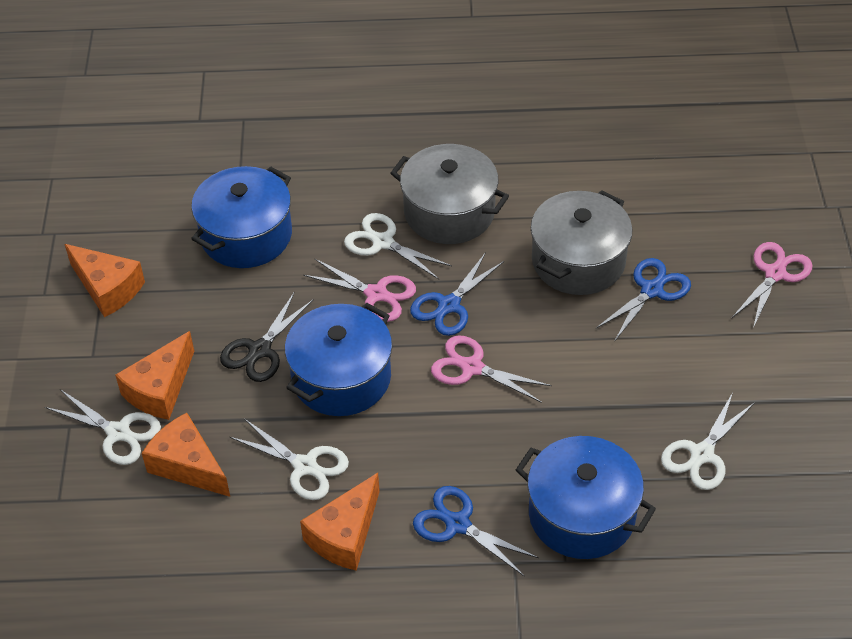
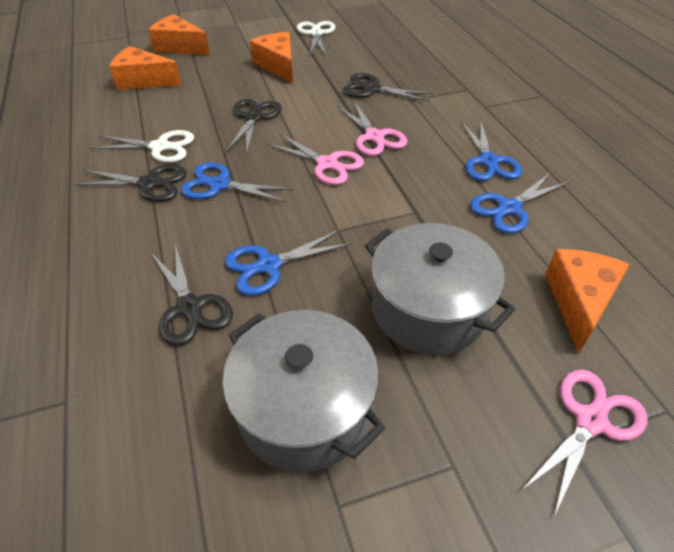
black scissors: [220,291,314,382] = 1 -> [73,164,187,202] [151,244,233,346] [226,99,282,155] [343,73,434,102] = 4
blue pot: [191,166,292,268] [285,303,392,416] [516,436,656,559] = 3 -> none = 0
blue scissors: [410,252,504,336] [413,486,539,576] [596,258,691,342] = 3 -> [181,162,294,202] [225,229,352,296] [461,120,522,181] [470,172,569,234] = 4
white scissors: [45,389,161,465] [230,419,349,500] [344,213,452,279] [661,392,755,490] = 4 -> [90,130,194,163] [297,21,336,56] = 2

